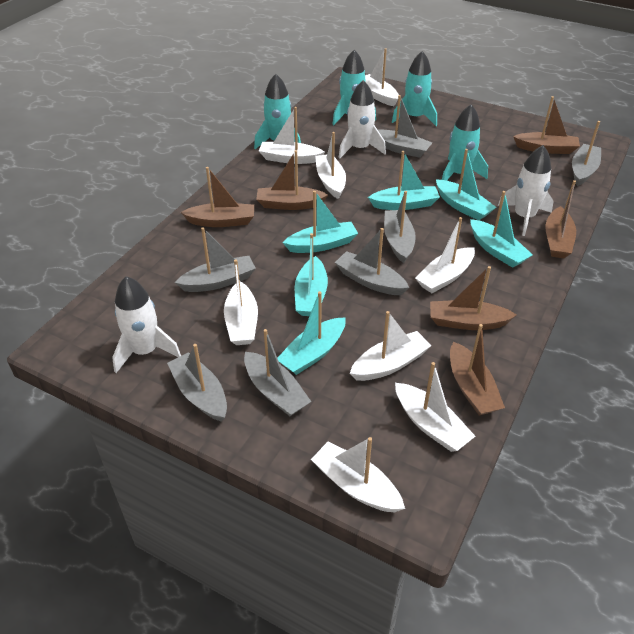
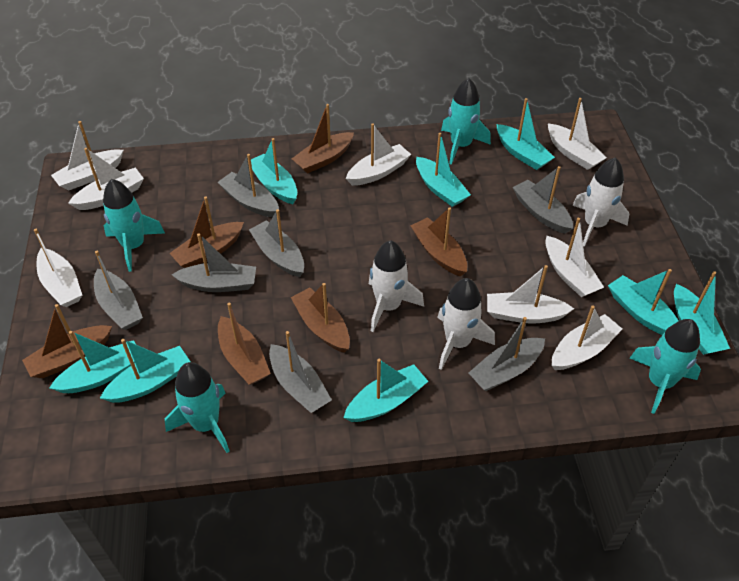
turquoise boat: [277,291,346,375] [282,191,358,253] [295,233,328,316] [368,151,440,210] [436,149,496,220] [470,191,533,268] = 6 -> [49,331,135,393] [100,339,190,403] [251,138,297,204] [343,359,428,422] [416,133,471,207] [496,98,555,170] [608,269,679,335] [674,271,730,355] = 8

